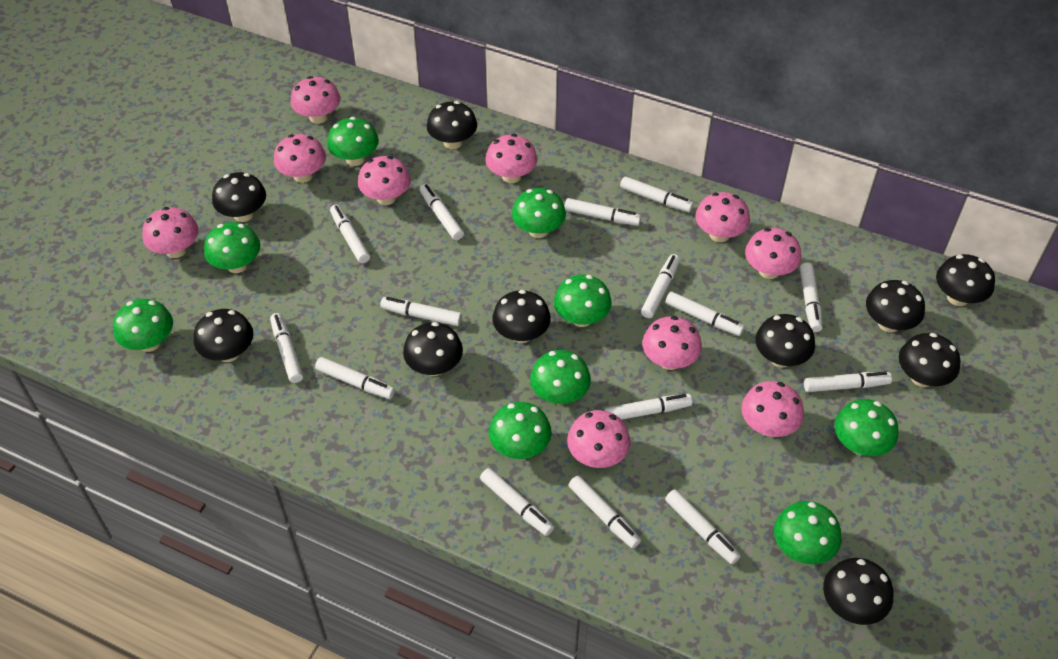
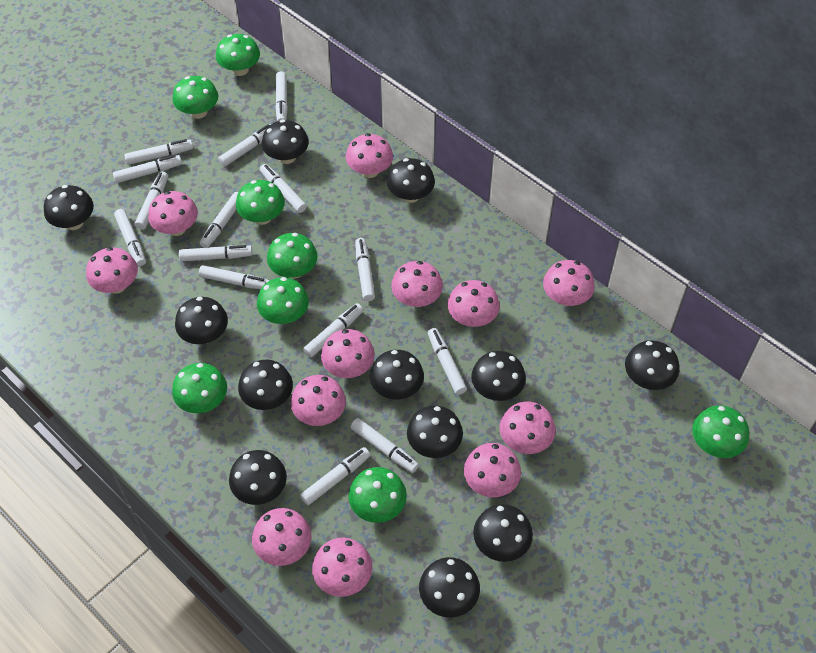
black mushroom: [194,309,253,362] [212,172,266,222] [403,322,463,376] [427,101,477,149] [492,290,551,343] [755,314,815,368] [823,558,893,625] [866,280,925,333] [899,333,961,387] [936,254,995,306] = 10 -> [44,185,94,230] [175,297,228,344] [229,450,287,505] [238,360,293,410] [262,120,309,164] [370,350,424,400] [387,158,435,203] [407,405,463,458] [419,557,480,618] [471,351,526,401] [473,504,533,562] [625,340,679,390] = 12
green mushroom: [113,299,173,352] [204,222,260,273] [327,117,379,166] [489,402,552,459] [512,188,566,238] [530,350,591,404] [554,275,612,327] [774,501,841,564] [835,399,898,456] = 9 -> [172,363,227,413] [173,76,218,119] [216,34,260,76] [236,180,285,225] [257,277,309,324] [267,233,318,279] [348,467,407,523] [692,405,749,458] = 8
pink mushroom: [142,207,198,258] [274,134,326,183] [291,76,341,124] [358,156,411,205] [485,134,537,183] [567,410,630,468] [642,316,702,370] [695,192,750,242] [741,381,804,437] [745,228,801,279] = 10 -> [86,247,138,294] [148,191,198,236] [252,508,312,566] [291,375,346,426] [312,537,372,597] [321,329,375,378] [346,133,393,178] [391,261,443,307] [447,280,500,327] [464,443,521,497] [499,402,556,454] [543,260,595,306] = 12

